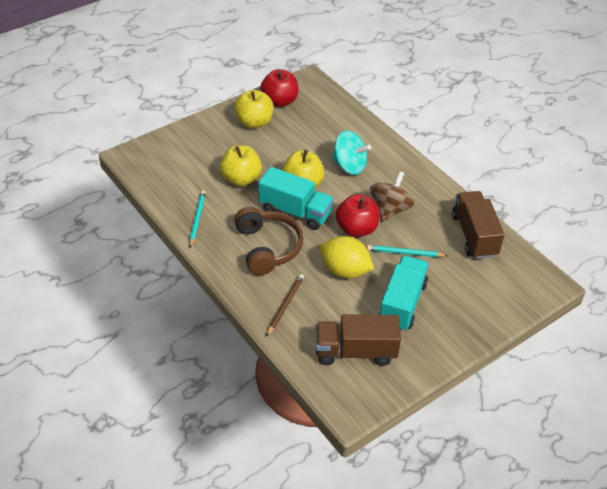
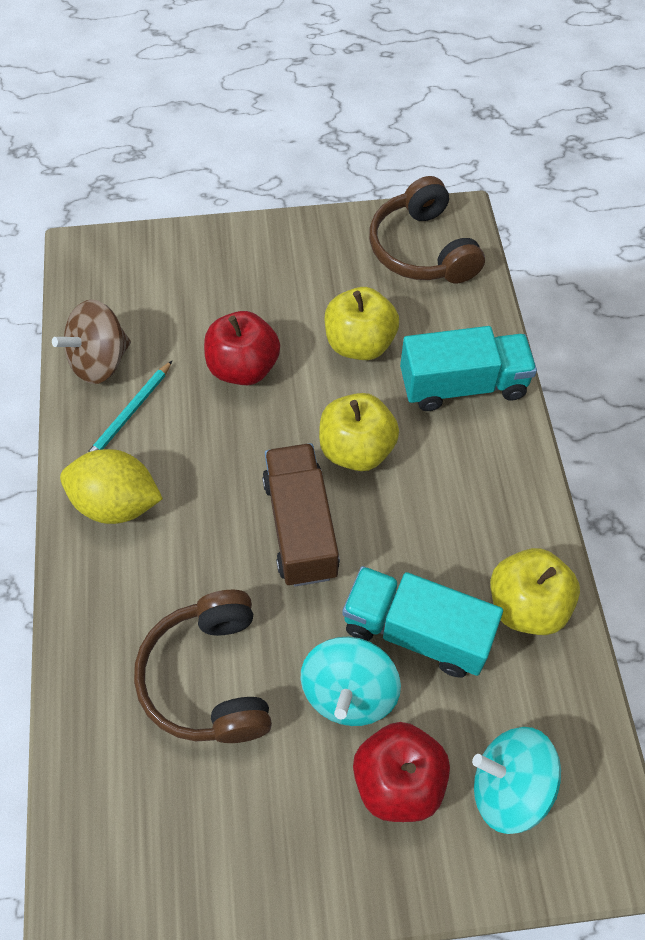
brown headphones: [234,207,304,275] = 1 -> [134,590,272,743] [369,176,485,283] = 2
brown pencil: [266,274,304,337] = 1 -> none = 0
brown truck: [315,314,401,366] [452,191,505,259] = 2 -> [262,443,340,586] = 1
turquoise pencil: [189,190,206,248] [367,245,448,257] = 2 -> [87,360,173,453] = 1
turquoise spinning top: [332,130,371,175] = 1 -> [300,637,401,726] [472,727,561,834] = 2

